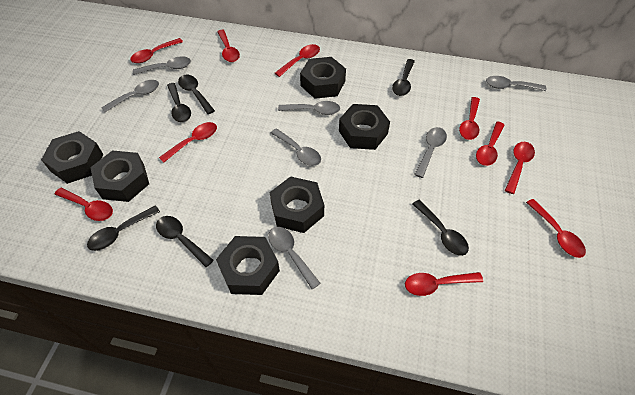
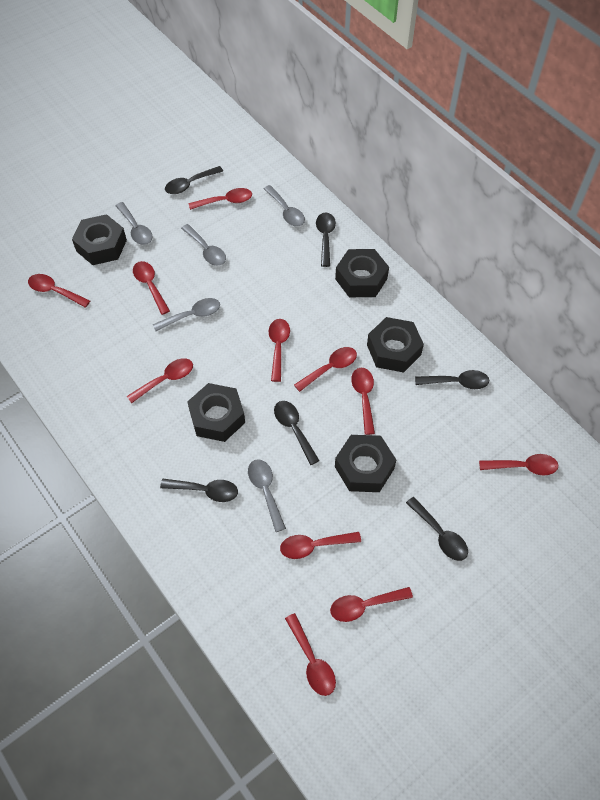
black nut: [41,131,104,184] [90,150,149,202] [216,236,280,295] [270,176,324,233] [300,57,346,99] [339,104,390,150] = 6 -> [72,214,127,265] [187,383,245,442] [335,249,389,297] [335,435,396,492] [367,317,424,373] = 5
grey spoon: [101,80,159,112] [133,56,191,75] [268,227,321,289] [271,128,321,166] [278,101,340,115] [414,127,447,178] [486,76,546,91] = 7 -> [116,202,153,245] [153,298,220,331] [181,224,226,266] [248,459,286,532] [264,185,305,226] = 5
red spoon: [54,188,113,221] [130,38,183,63] [159,122,217,163] [217,30,240,62] [275,44,320,77] [405,272,483,296] [459,97,480,140] [476,122,504,166] [505,142,535,194] [526,199,586,258] = 10 -> [28,274,90,308] [127,358,193,403] [133,261,170,315] [189,188,252,210] [269,319,290,382] [280,532,361,559] [285,613,336,696] [294,347,357,392] [330,587,413,622] [351,368,375,435] [479,454,558,476] = 11

